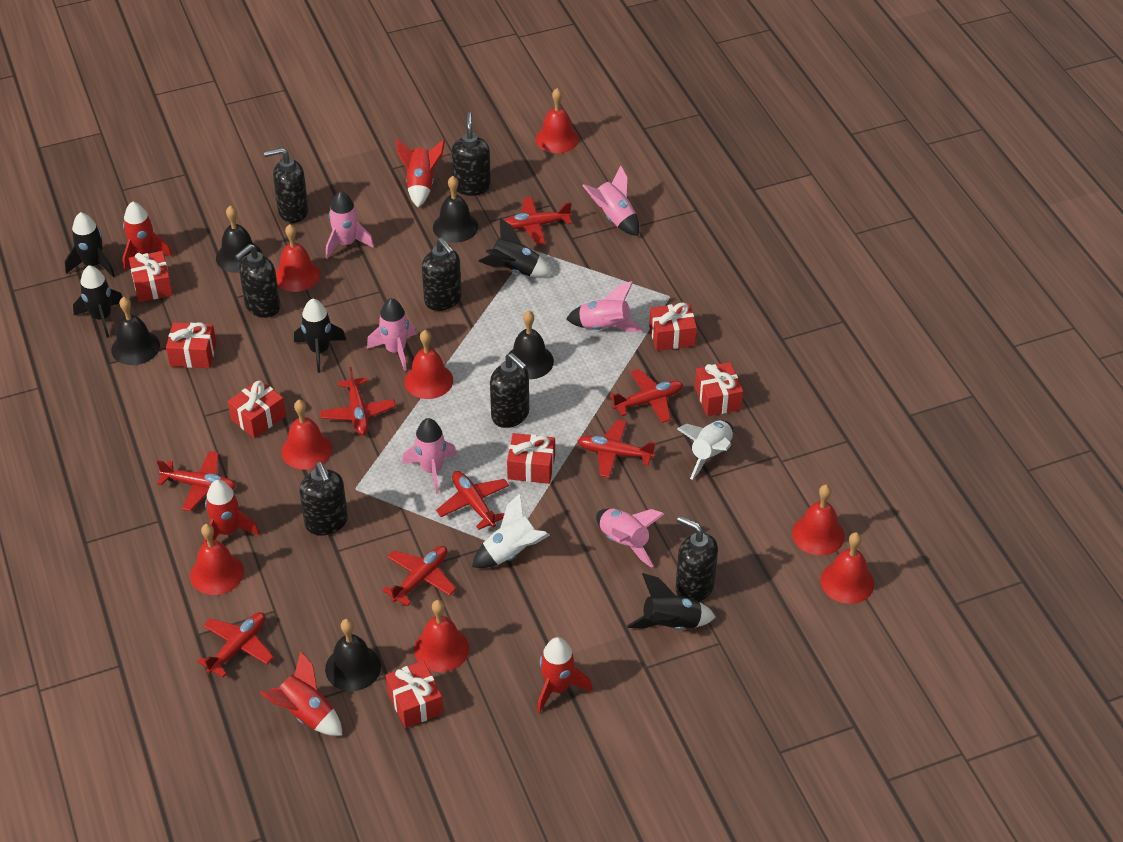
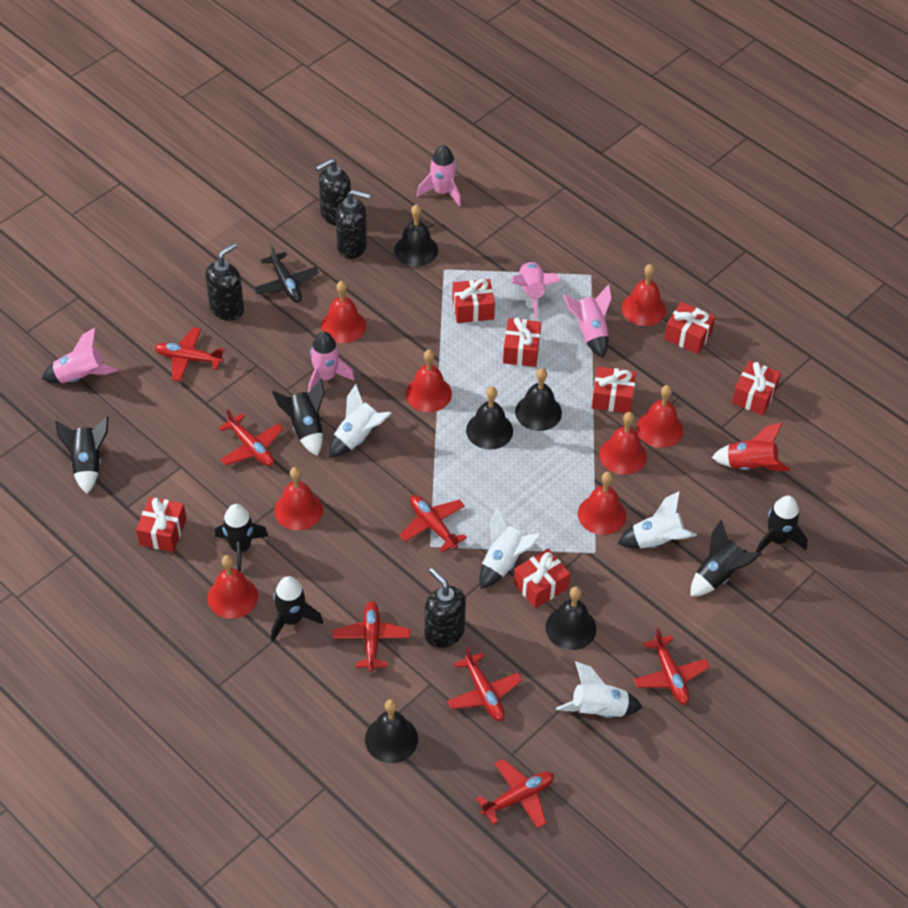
black plane: none = 0 -> [254,244,319,303] = 1
black rocket: [65,212,115,277] [73,265,122,338] [294,299,346,373] [478,218,552,277] [627,573,716,630] = 5 -> [55,417,108,494] [215,504,268,572] [271,576,323,642] [272,378,324,456] [691,520,761,596] [756,495,808,552] = 6
black soap dispenser: [235,244,281,318] [264,148,309,223] [299,462,348,535] [422,238,462,311] [451,112,491,196] [490,353,529,428] [676,516,718,602] = 7 -> [205,243,244,321] [315,158,351,226] [336,190,370,259] [425,568,466,648] = 4
pink rocket: [326,191,374,259] [367,298,416,371] [402,418,457,494] [566,281,643,332] [582,165,639,236] [596,508,664,568] = 6 -> [42,327,118,383] [308,332,355,393] [417,145,461,207] [512,261,561,319] [563,284,612,358] = 5
red plane: [157,451,236,511] [197,612,274,678] [320,367,396,435] [382,546,456,607] [436,471,509,530] [504,197,572,244] [577,419,655,478] [610,369,683,423] = 8 -> [154,327,225,382] [219,409,284,466] [333,601,410,671] [400,495,467,552] [447,646,523,721] [476,759,554,828] [633,628,710,705] = 7
red rocket: [123,201,172,271] [204,480,260,543] [260,651,342,736] [396,139,445,207] [537,637,592,713] = 5 -> [712,423,790,471] = 1
white rocket: [472,493,550,568] [677,421,733,480] = 2 -> [329,384,391,458] [479,508,542,589] [556,662,642,718] [618,491,697,549] = 4

